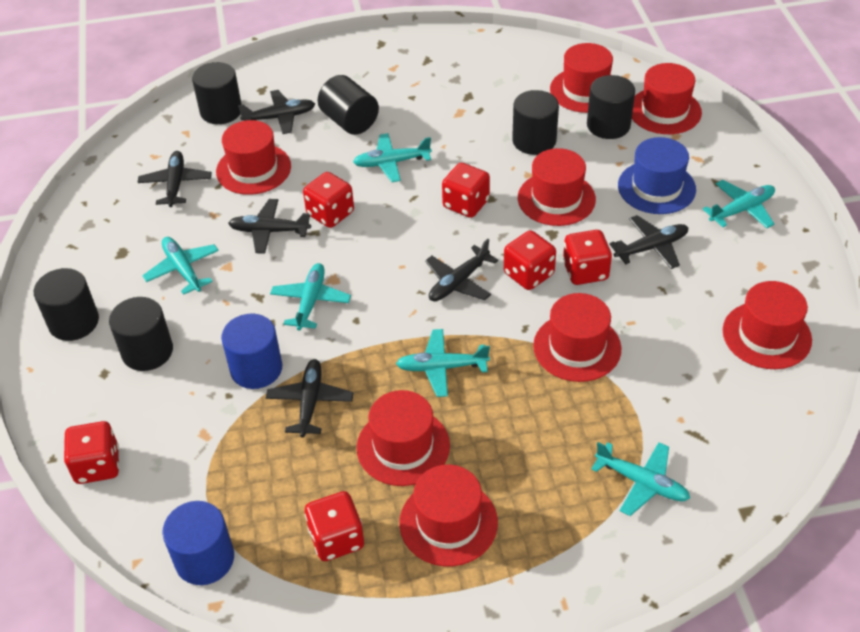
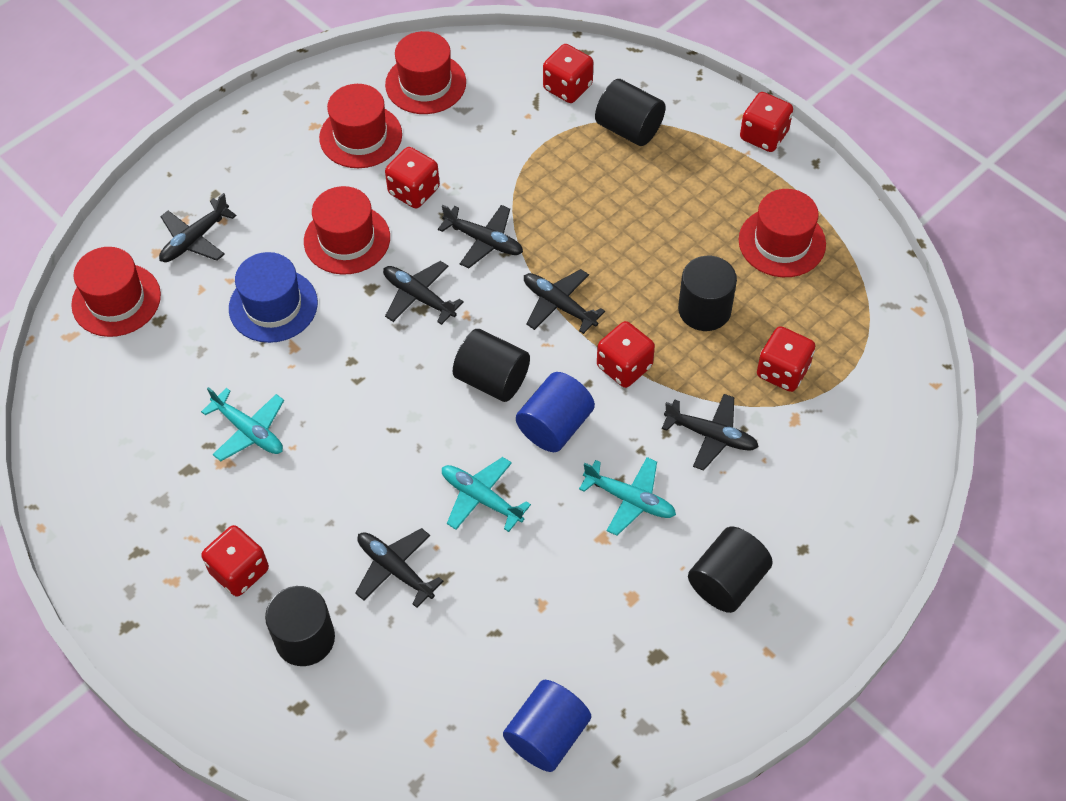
black cylinder: [34,268,99,341] [109,297,173,371] [192,62,242,124] [318,75,379,135] [512,90,559,155] [587,75,635,139] = 6 -> [265,586,335,666] [453,329,530,402] [595,79,666,146] [678,256,737,331] [688,527,773,613] = 5
red hat: [216,120,291,195] [357,390,450,486] [399,465,498,566] [518,148,596,226] [533,293,621,382] [550,43,613,113] [632,63,702,134] [723,281,812,369] = 8 -> [71,247,161,337] [304,186,390,275] [319,84,402,168] [385,31,466,114] [739,189,826,277] = 5
turquoise plane: [142,237,219,295] [270,263,351,331] [353,133,432,182] [396,329,490,397] [591,442,690,516] [703,180,775,228] = 6 -> [201,387,284,461] [442,457,531,532] [579,457,676,536] = 3

